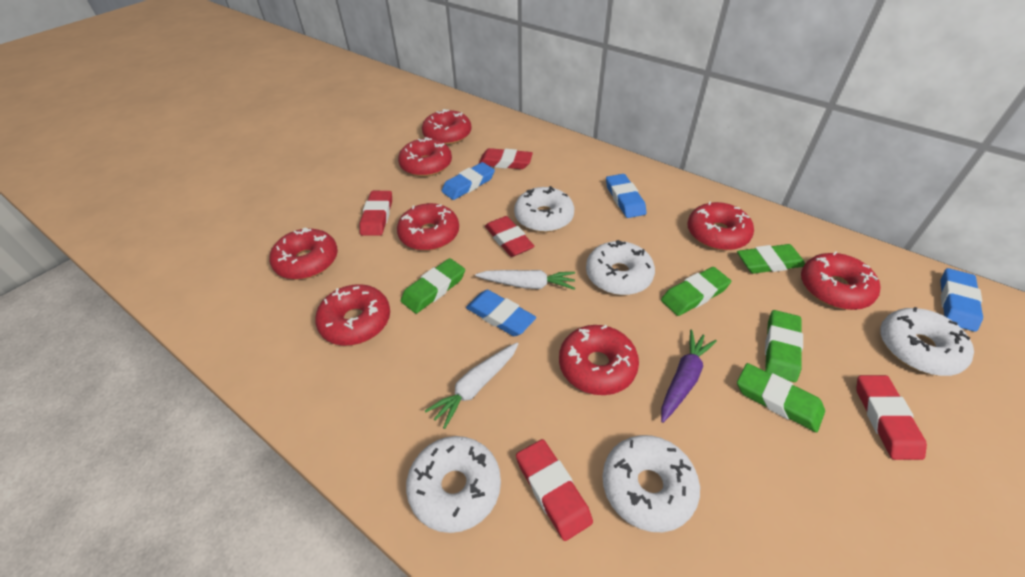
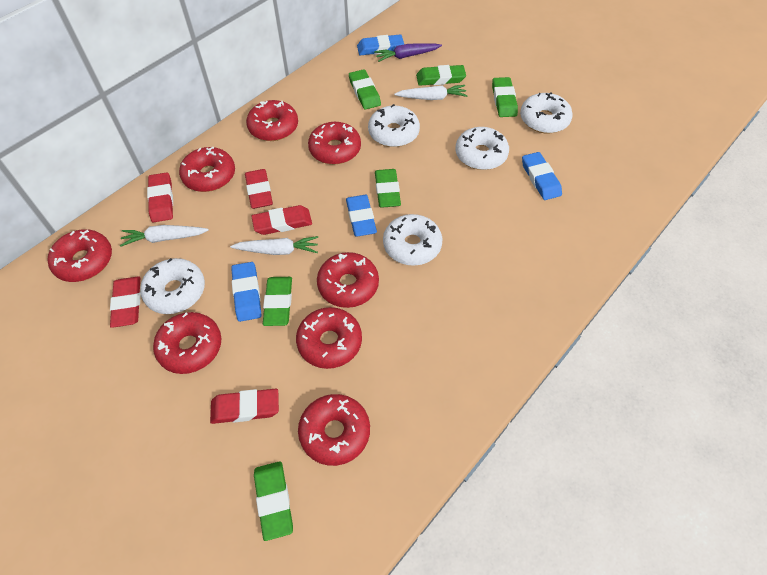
green eraser: [401,258,465,314] [661,267,731,316] [737,244,805,274] [737,363,825,432] [765,310,803,382] = 5 -> [254,461,293,541] [263,277,292,326] [349,69,381,110] [375,169,401,208] [416,65,466,86] [492,77,518,117] = 6
white carrot: [425,343,518,429] [475,270,575,290] = 2 -> [120,225,208,247] [230,236,318,255] [394,85,468,100] = 3

